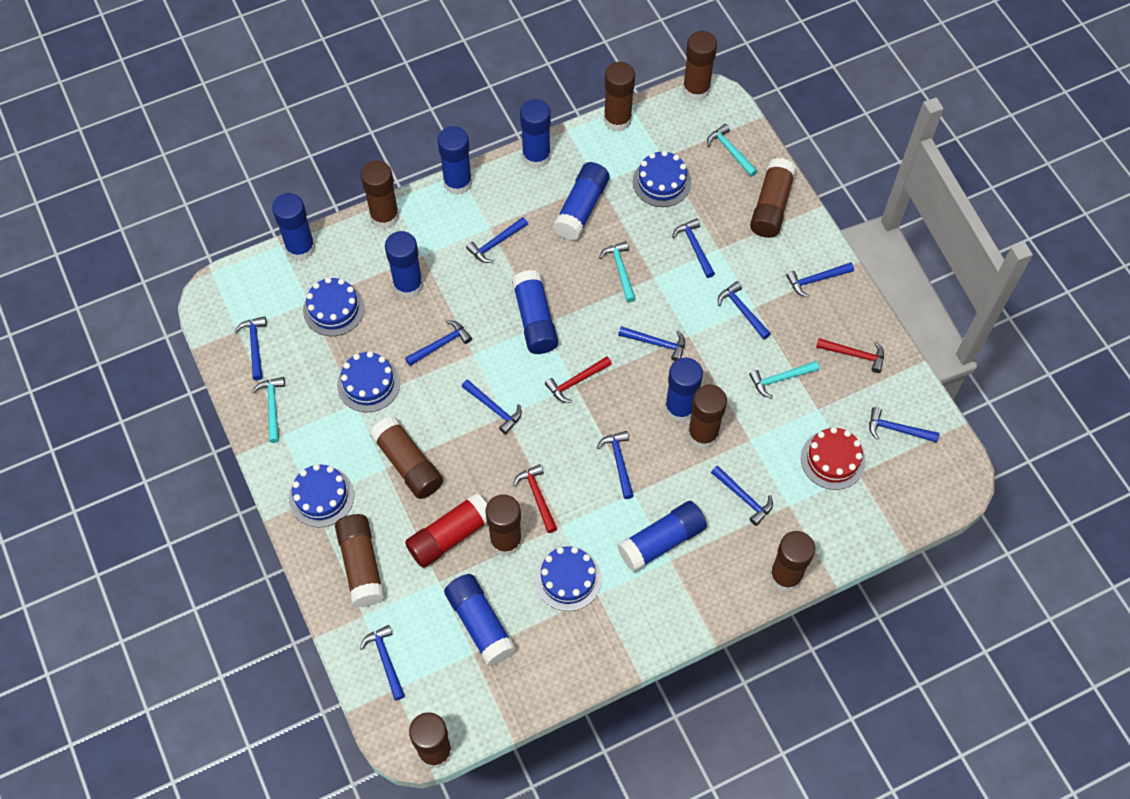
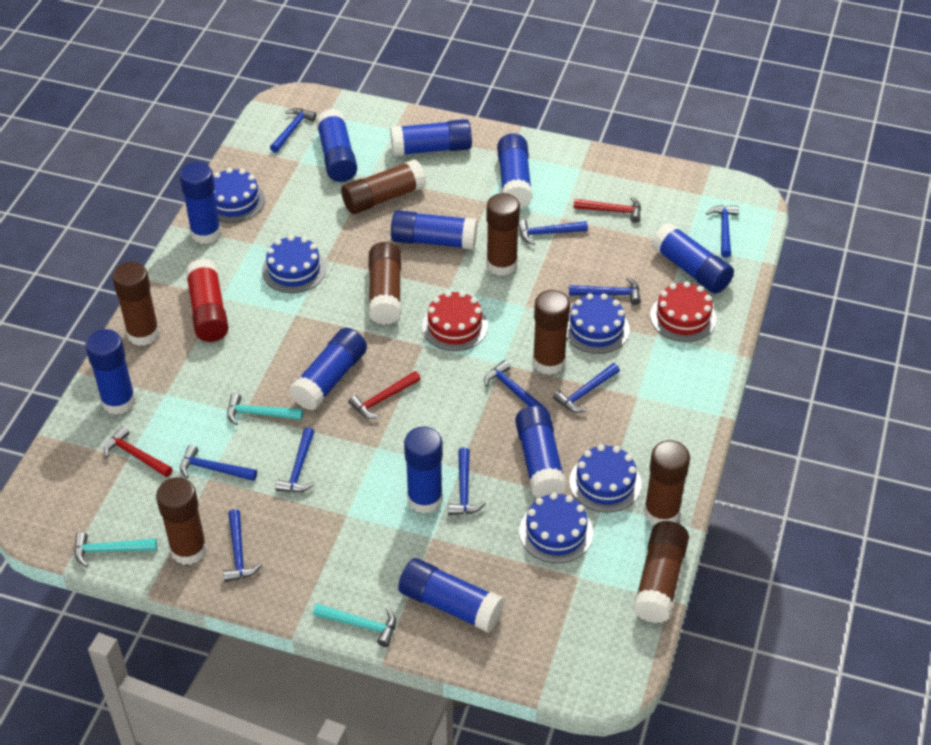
blue glue stick: [272,193,315,261] [385,231,423,298] [438,126,472,195] [444,574,516,666] [512,270,558,354] [520,99,551,168] [553,162,609,240] [617,501,707,572] [665,358,703,422] = 9 -> [85,329,136,415] [179,162,222,244] [289,328,367,411] [316,109,357,182] [390,119,472,156] [391,210,478,250] [398,558,504,633] [404,427,443,514] [497,133,532,208] [515,405,567,498] [651,223,734,294] = 11
blue hammer: [235,316,267,380] [360,625,405,700] [405,320,472,366] [462,379,522,434] [466,217,528,263] [597,431,634,499] [618,326,685,361] [672,218,715,278] [711,465,773,526] [718,281,771,340] [786,262,854,298] [869,407,939,443] = 12 -> [180,445,257,481] [223,509,262,582] [270,108,317,153] [275,427,315,492] [448,448,486,515] [484,360,546,408] [518,219,588,245] [553,363,620,413] [569,277,641,305] [706,205,739,258] = 10
brown glue stick: [335,514,385,607] [361,161,399,229] [370,416,443,499] [409,712,452,768] [485,494,522,556] [604,62,635,132] [682,31,717,101] [688,385,727,449] [750,158,796,238] [769,531,815,592] = 10 -> [112,262,160,346] [156,477,207,565] [341,159,426,214] [369,242,401,325] [486,193,520,276] [532,290,570,375] [633,521,689,623] [644,440,690,525] = 8
red cake: [801,427,866,490] = 1 -> [422,291,488,351] [650,281,716,342] = 2
turquoise hammer: [252,377,285,443] [599,241,636,303] [707,124,757,177] [749,361,819,398] = 4 -> [75,532,157,567] [227,393,303,425] [313,604,396,647] = 3

